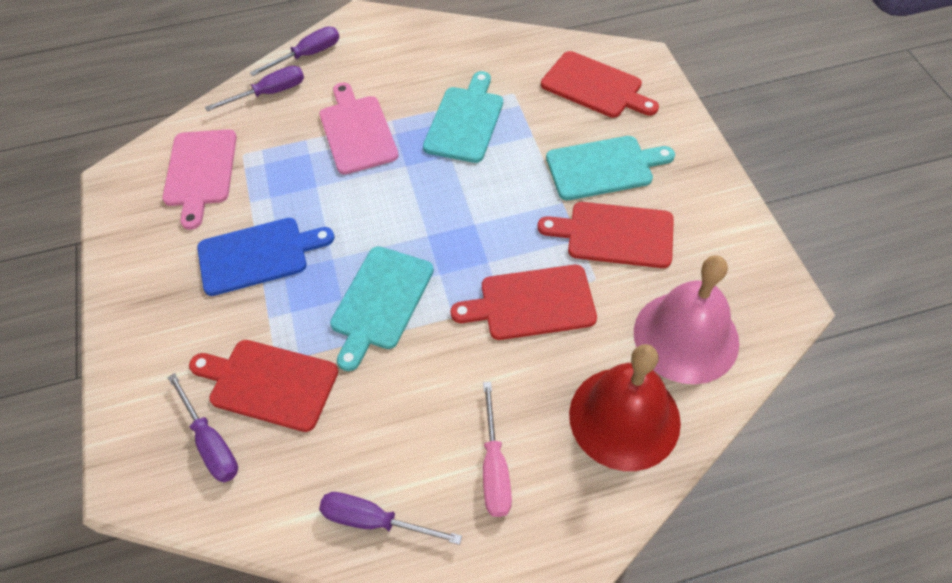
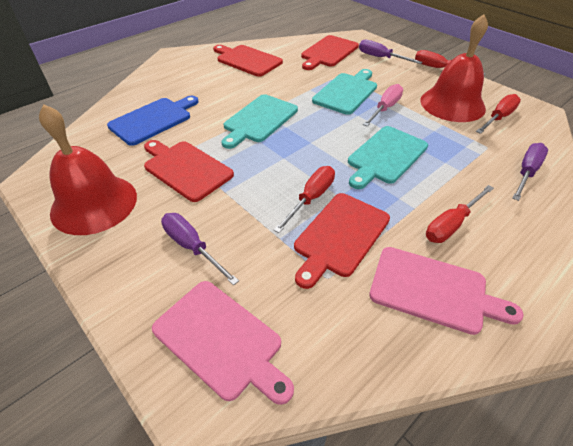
pink bell: [634,255,739,384] = 1 -> none = 0
purple screwdriver: [167,373,238,483] [205,66,304,111] [250,26,339,76] [319,492,462,545] = 4 -> [161,213,239,286] [359,40,422,64] [512,143,548,201] = 3
red bell: [569,344,681,471] = 1 -> [39,104,137,235] [421,14,488,122] = 2
red screwdriver: none = 0 -> [274,166,335,233] [415,50,485,75] [426,185,494,243] [476,94,521,134] = 4

